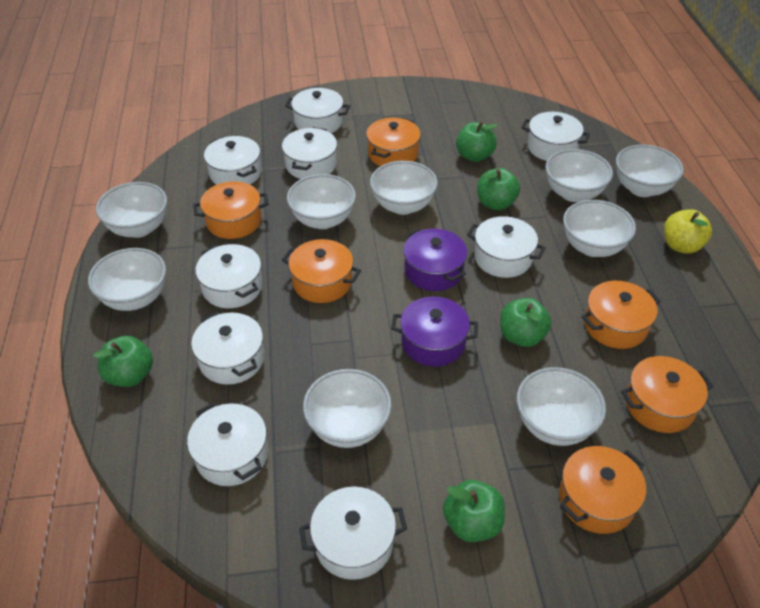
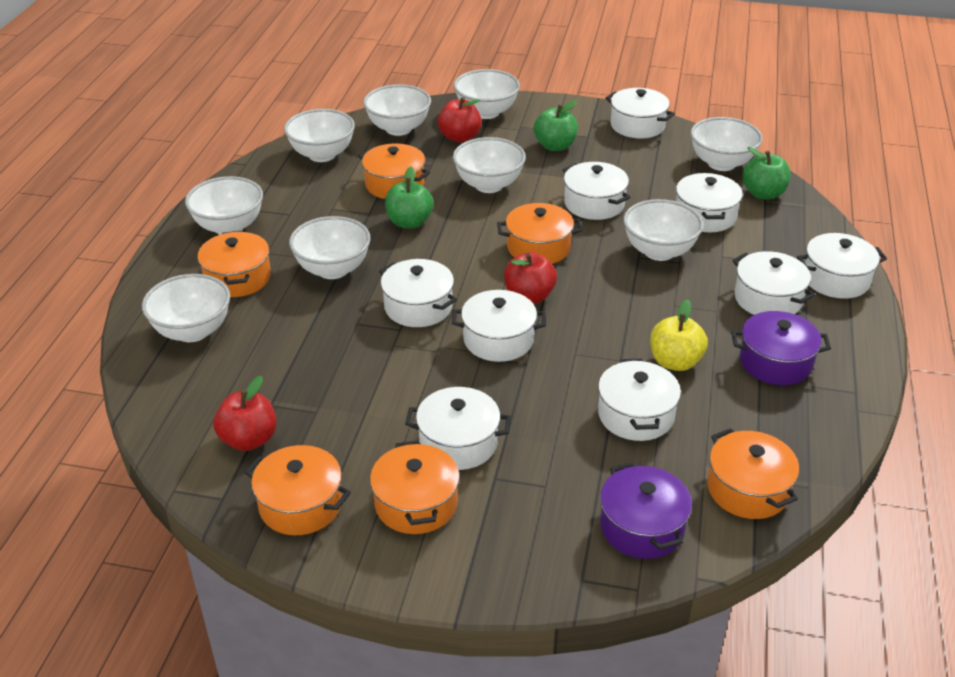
green apple: [93,336,153,387] [443,480,505,542] [456,121,498,162] [477,168,520,210] [500,298,552,347] = 5 -> [385,167,433,228] [534,100,578,151] [742,147,790,199] = 3
red apple: none = 0 -> [214,376,277,451] [438,97,482,142] [504,252,557,304] = 3

